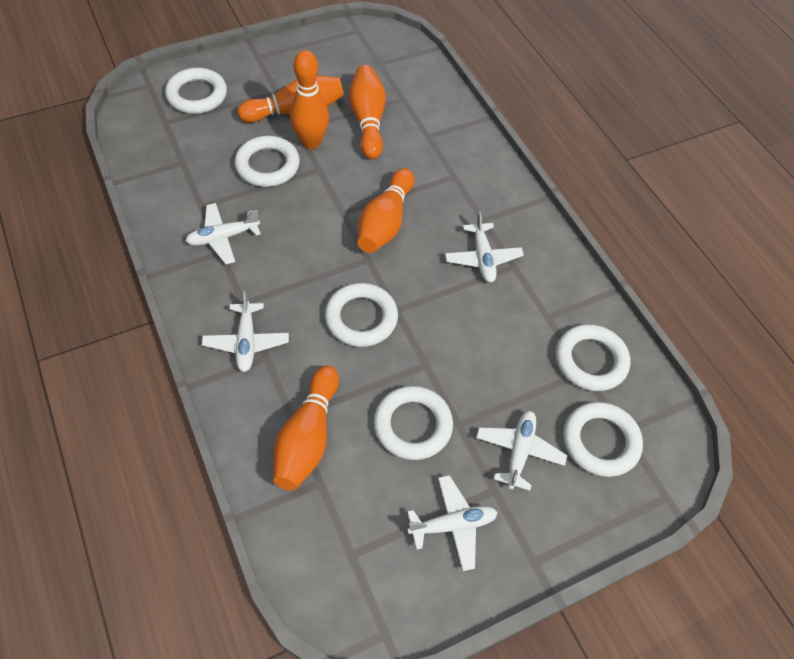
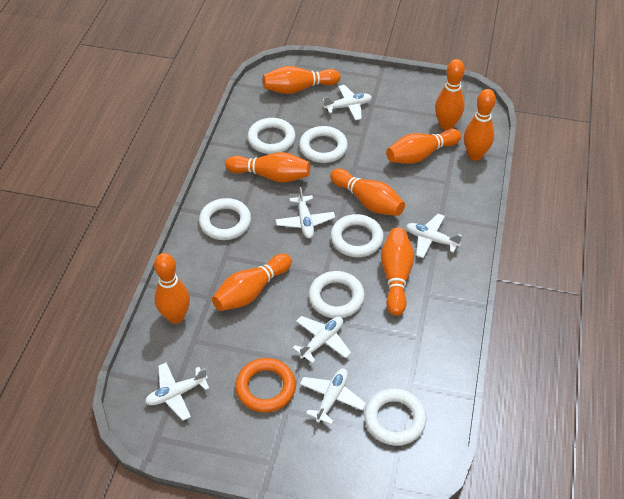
orange bowling pin: [238,75,344,123] [273,365,339,491] [290,50,329,149] [349,65,386,159] [358,168,414,253] = 5 -> [154,253,190,324] [212,254,292,311] [225,152,310,183] [263,66,340,94] [330,169,405,216] [381,228,414,316] [386,129,461,164] [435,59,465,130] [464,89,496,161] = 9
orange ring: none = 0 -> [235,358,296,413] = 1
white plane: [186,203,261,264] [202,291,289,372] [407,475,498,571] [445,211,524,283] [476,411,567,491] = 5 -> [145,363,210,420] [276,187,335,238] [293,316,351,364] [300,369,366,425] [323,85,372,120] [406,214,462,258] = 6

